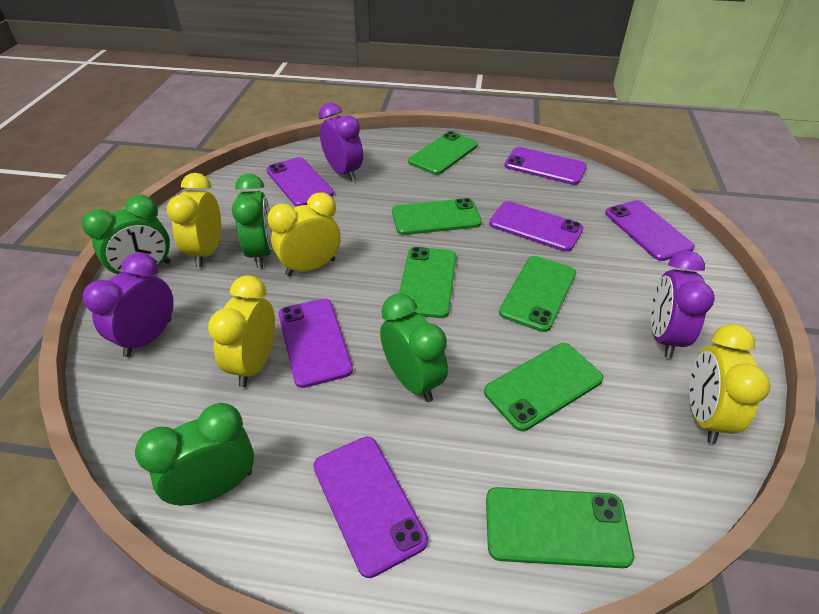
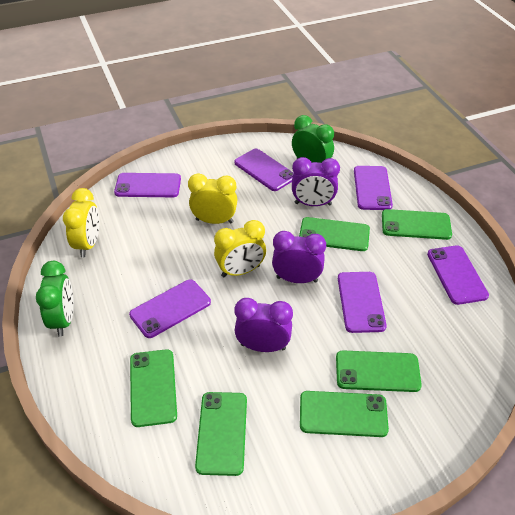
green clock: [82,195,171,274] [135,403,254,506] [232,174,273,268] [380,293,448,402] = 4 -> [36,261,74,336] [292,115,334,163] = 2
yellow clock: [167,173,221,267] [208,276,275,387] [267,193,341,276] [689,324,770,444] = 4 -> [63,188,99,257] [188,173,237,224] [214,220,266,277] = 3

